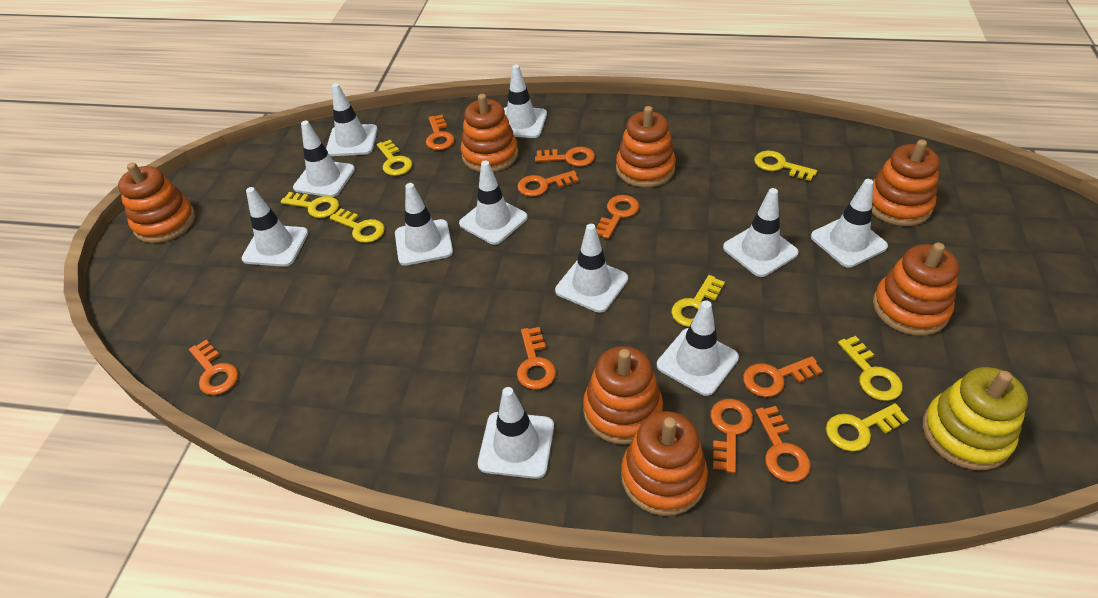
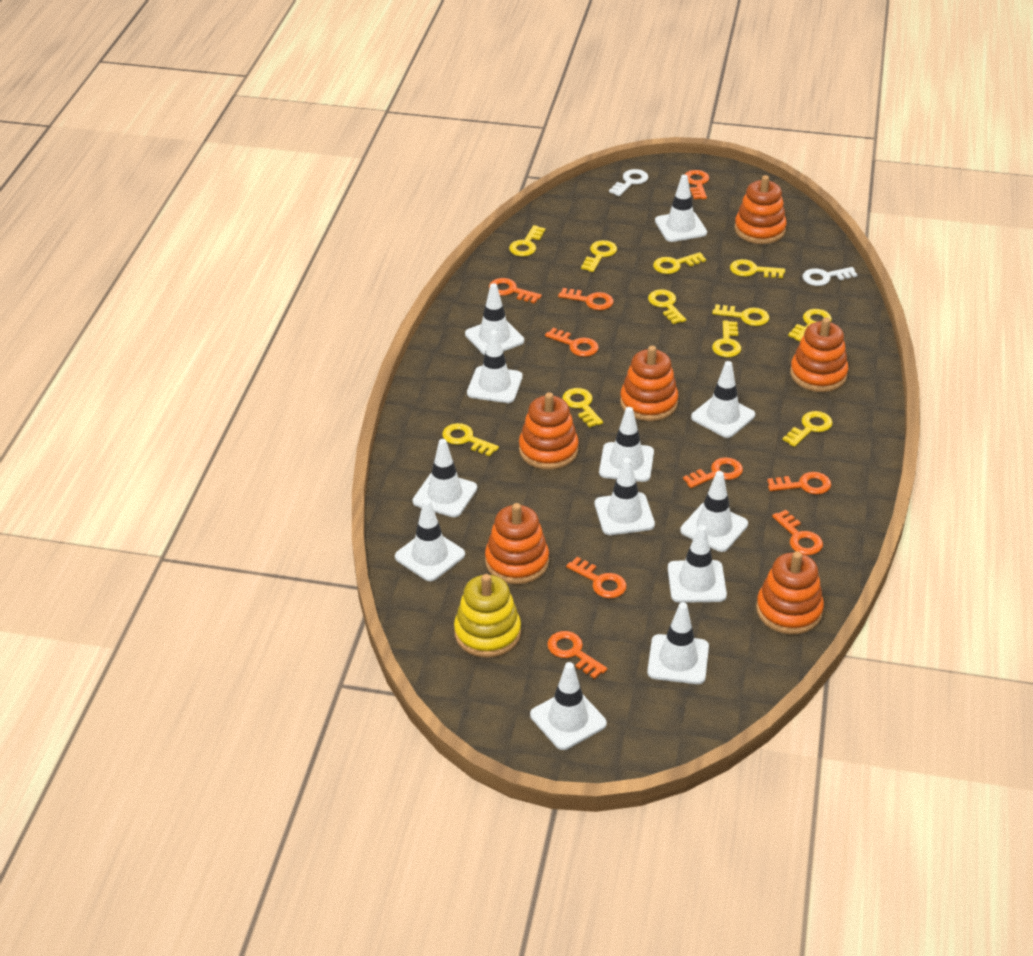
orange stacking toy: [118,162,195,243] [461,94,518,172] [583,346,663,445] [616,106,676,188] [621,411,708,516] [872,140,940,226] [873,243,959,336] = 7 -> [485,503,549,584] [519,392,579,470] [620,346,678,421] [735,175,787,244] [756,551,824,634] [790,318,848,392] = 6
white key: none = 0 -> [609,169,648,196] [803,267,857,286] = 2
white traffic cone: [242,187,308,267] [293,121,355,197] [326,83,378,156] [395,183,453,266] [459,161,528,245] [478,387,554,479] [504,64,547,138] [555,224,628,313] [657,300,739,396] [723,188,799,277] [811,179,888,268] = 11 -> [395,499,465,581] [413,439,477,517] [465,283,524,356] [467,330,523,403] [530,662,607,750] [595,458,655,535] [599,407,654,482] [647,602,709,684] [655,175,707,242] [668,525,727,603] [680,471,748,552] [691,361,755,438] = 12
yellow key: [280,192,339,218] [330,208,385,243] [377,140,412,176] [671,275,725,327] [754,151,817,181] [826,403,909,451] [838,336,903,401] = 7 -> [442,423,499,456] [509,225,545,256] [562,388,603,428] [581,240,617,272] [648,289,686,324] [653,252,706,274] [712,304,769,326] [712,320,741,357] [730,259,785,278] [783,411,833,447] [788,309,832,341] = 11

